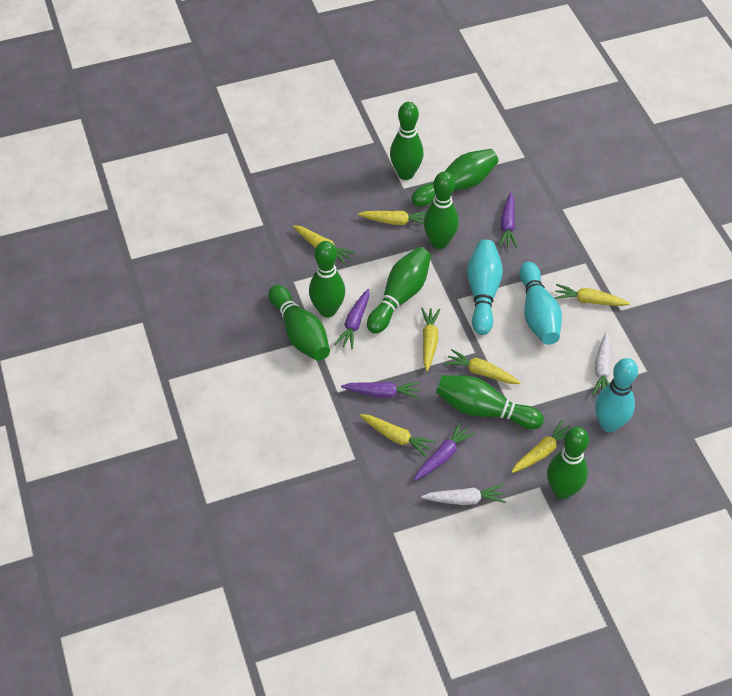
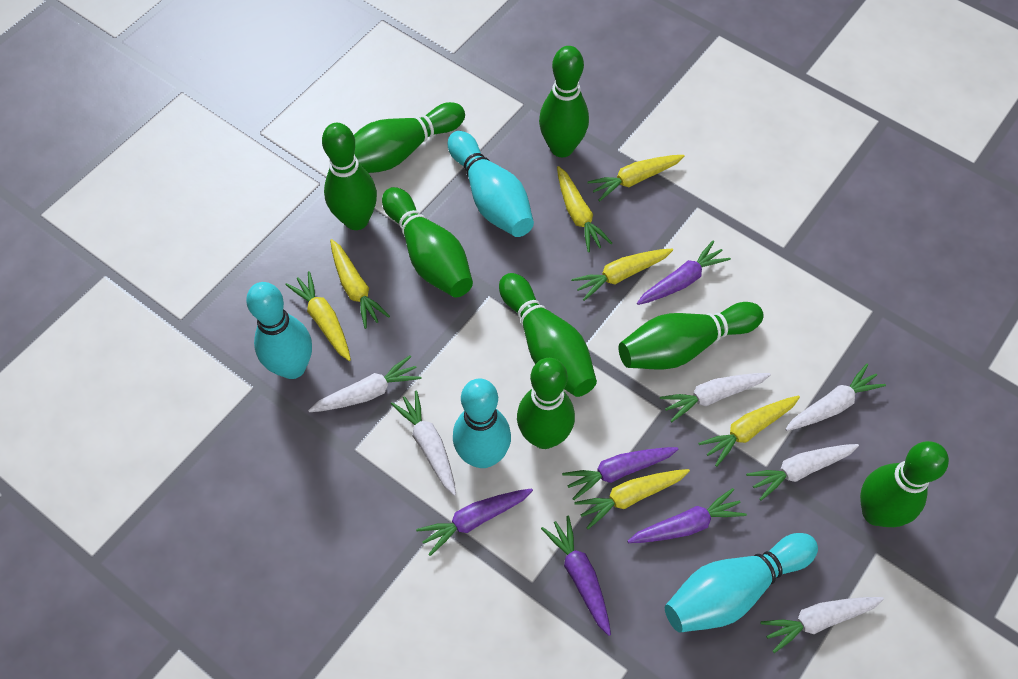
purple carrot: [335,289,370,350] [341,382,420,399] [414,422,475,480] [499,192,517,248] = 4 -> [416,488,533,556] [541,515,611,636] [562,447,679,500] [627,488,747,543] [637,241,731,305] = 5
turquoise bowling pin: [467,240,503,335] [519,262,562,345] [595,358,638,432] = 3 -> [246,282,312,379] [448,131,534,237] [453,379,511,468] [665,533,818,633] = 4
white carrot: [421,484,506,505] [593,332,611,395] = 2 -> [308,355,422,412] [391,391,456,496] [660,373,771,422] [746,444,859,501] [760,597,884,653] [785,364,886,431] = 6

